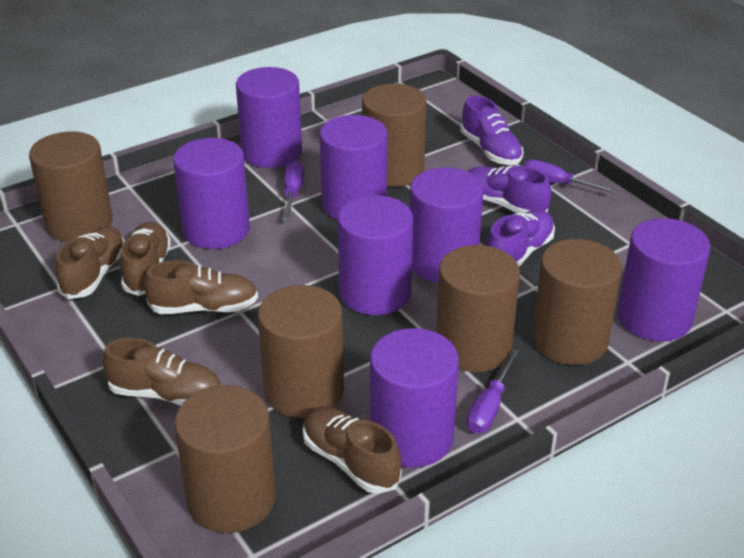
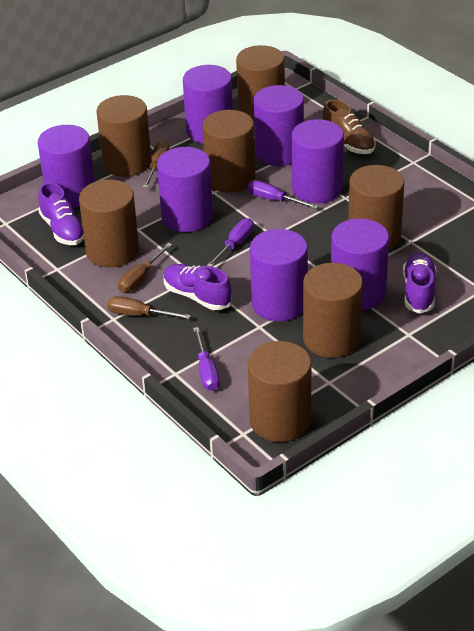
brown cylinder: [29,132,113,242] [174,385,276,533] [258,285,344,418] [362,84,427,187] [436,245,520,372] [532,239,622,365] = 6 -> [79,180,139,268] [96,95,151,177] [202,110,255,193] [236,45,285,122] [248,341,311,442] [303,263,363,358] [348,165,404,250] = 7
brown screwdriver: none = 0 -> [107,296,191,319] [118,243,172,292] [143,141,169,188] = 3
brown shoe: [56,226,125,299] [102,338,221,406] [120,222,171,296] [144,260,258,314] [303,406,402,494] = 5 -> [322,99,376,154] = 1

